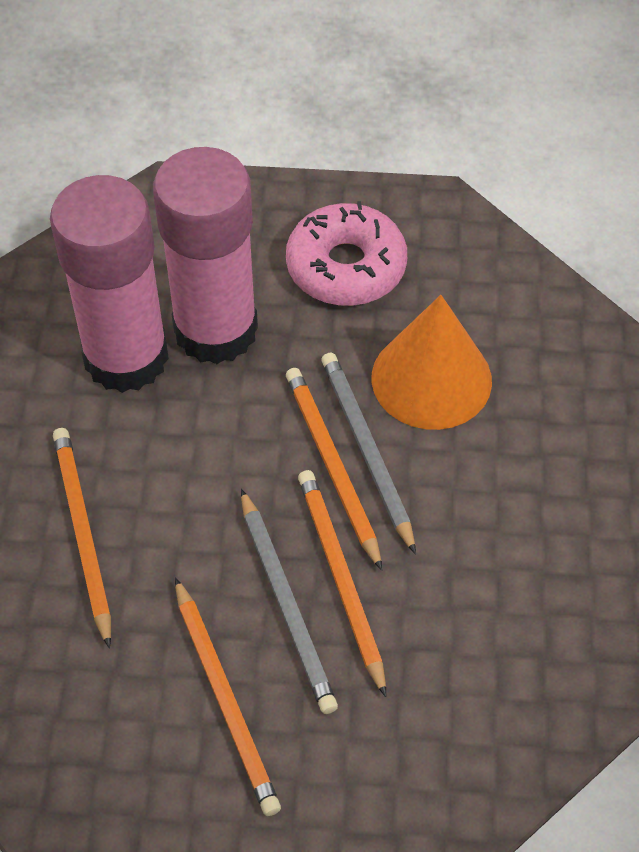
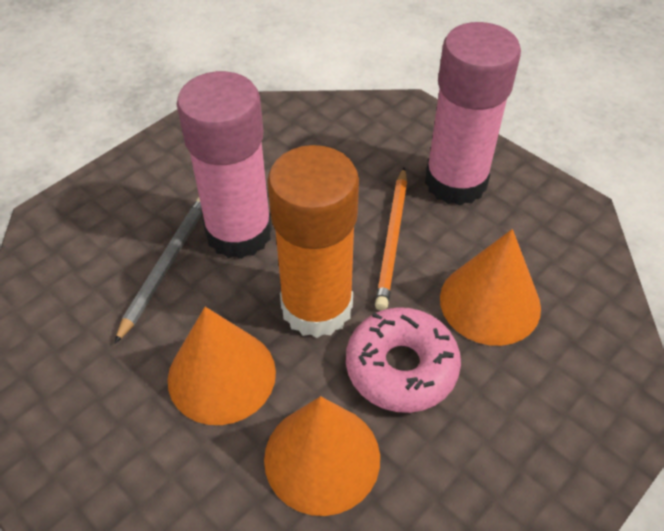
grey pencil: [241,489,338,714] [321,353,416,554] = 2 -> [114,197,203,344] = 1
orange cone: [372,295,492,430] = 1 -> [168,307,276,425] [264,396,380,516] [440,229,541,346] = 3
orange glue stick: none = 0 -> [267,145,359,338] = 1
orange pencil: [53,428,111,648] [175,577,281,816] [286,368,382,571] [298,470,386,697] = 4 -> [375,168,407,310] = 1

